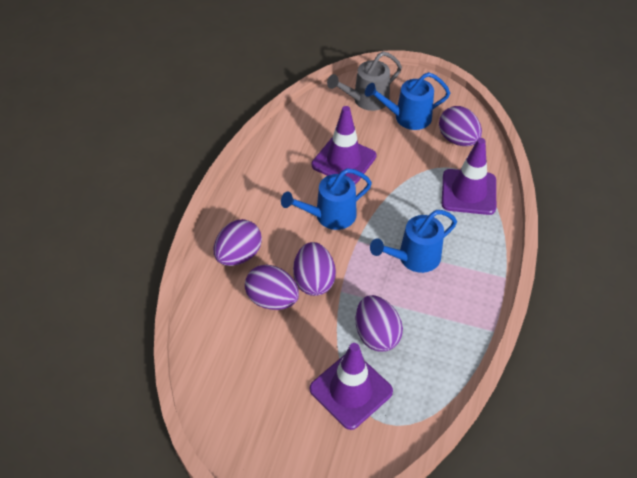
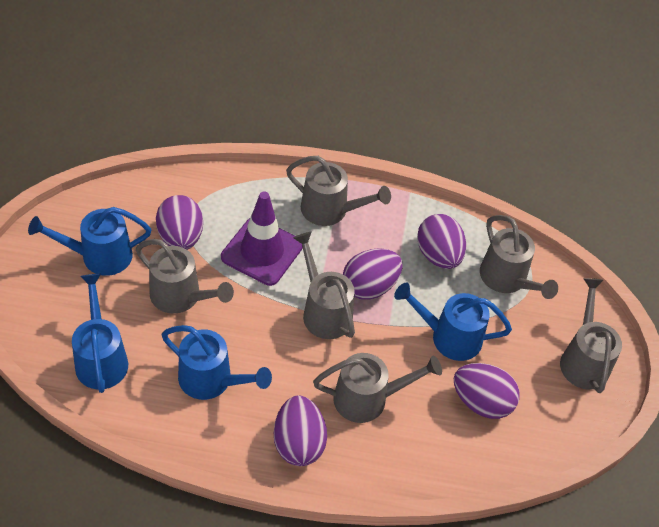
blue watering can: [281,168,372,230] [365,72,450,130] [370,210,457,273] = 3 -> [28,207,151,276] [72,274,128,393] [162,325,272,400] [394,283,512,361] = 4
grey watering can: [327,52,402,111] = 1 -> [136,239,234,314] [286,156,391,226] [293,232,355,339] [313,353,442,423] [480,215,558,299] [560,278,622,393] = 6
purple traffic cone: [310,343,393,430] [312,106,376,184] [442,138,496,215] = 3 -> [221,191,303,286] = 1

